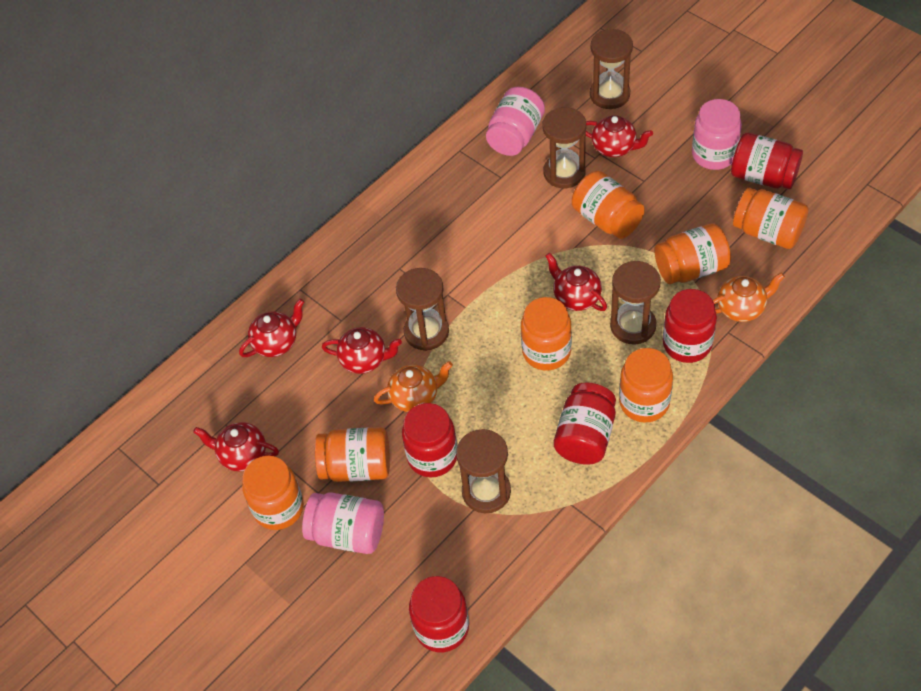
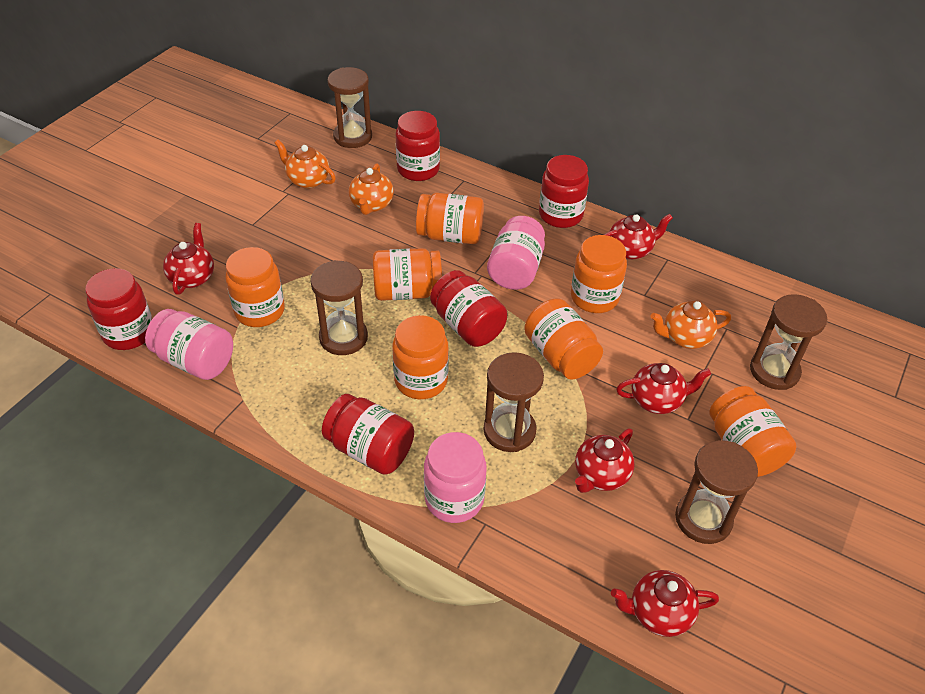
orange teapot: [374,361,453,412] [713,273,785,322] = 2 -> [274,140,336,189] [349,163,394,215] [650,301,731,349] = 3

